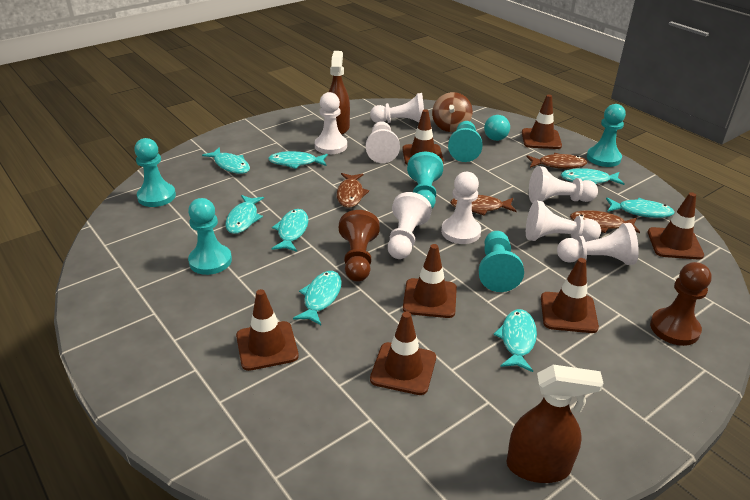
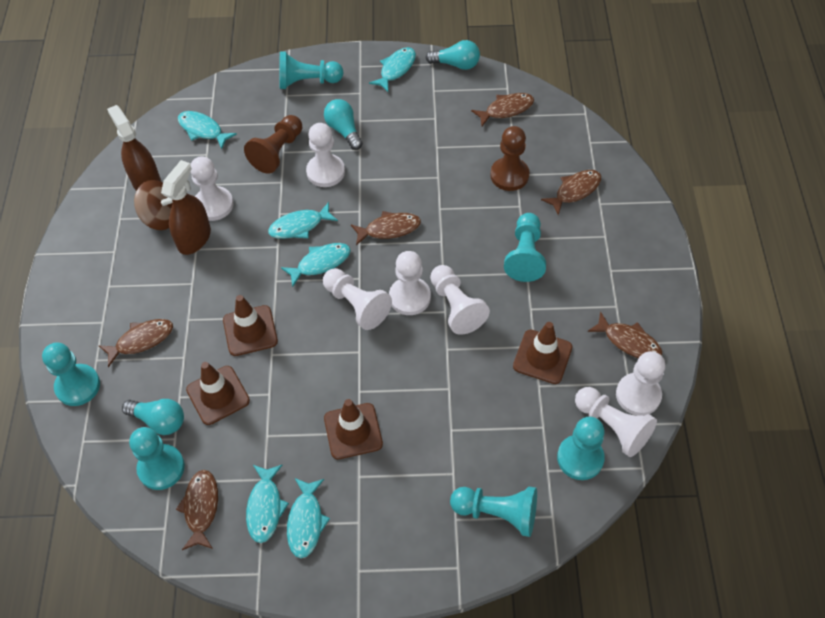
brown fish: [337,173,369,208] [450,195,517,216] [526,153,587,169] [570,210,640,233] = 4 -> [99,319,173,367] [176,470,218,550] [351,211,421,245] [471,93,534,126] [541,170,601,215] [587,311,662,358] = 6
brown traffic cone: [236,289,299,371] [370,311,436,395] [402,109,444,165] [403,244,457,318] [522,95,562,149] [541,258,599,333] [648,192,704,259] = 7 -> [186,362,250,425] [223,295,278,356] [324,399,383,459] [513,322,572,384] = 4
turquoise fish: [202,147,250,174] [225,195,264,234] [268,151,328,169] [271,209,308,252] [293,271,342,325] [494,309,537,372] [561,168,625,185] [606,198,675,218] = 8 -> [178,111,237,150] [246,465,289,543] [268,202,338,239] [281,243,351,287] [287,478,330,558] [369,47,416,92] = 6
turquoise light bulb: [484,115,510,141] = 1 -> [122,399,184,435] [324,99,363,150] [425,40,480,70] = 3
white pawn: [315,92,347,154] [366,121,400,163] [370,93,424,123] [388,192,432,259] [441,172,481,244] [526,200,601,242] [529,166,598,203] [557,223,639,265] = 8 -> [190,156,233,221] [306,123,345,187] [323,268,392,330] [389,251,431,315] [430,265,490,335] [575,387,657,457] [616,351,665,416] = 7

